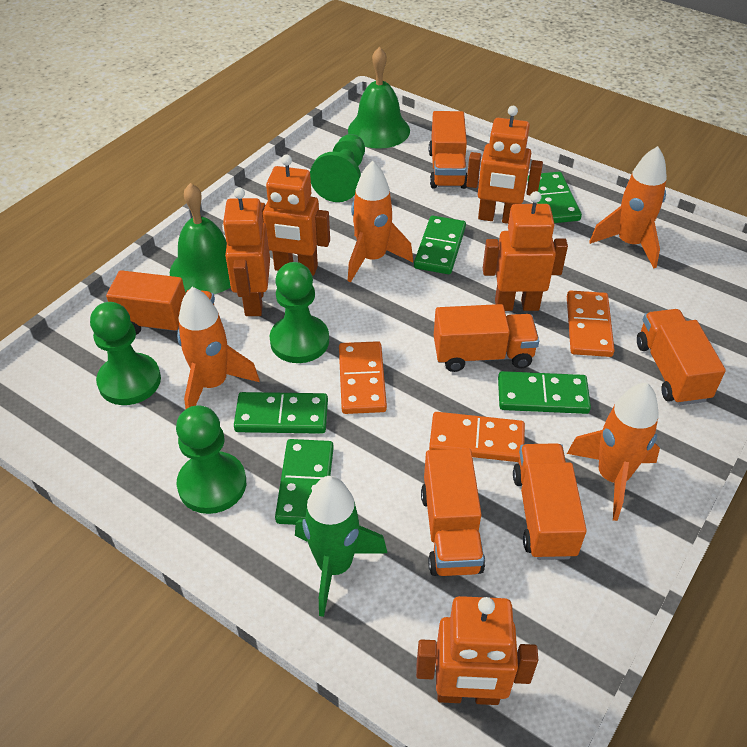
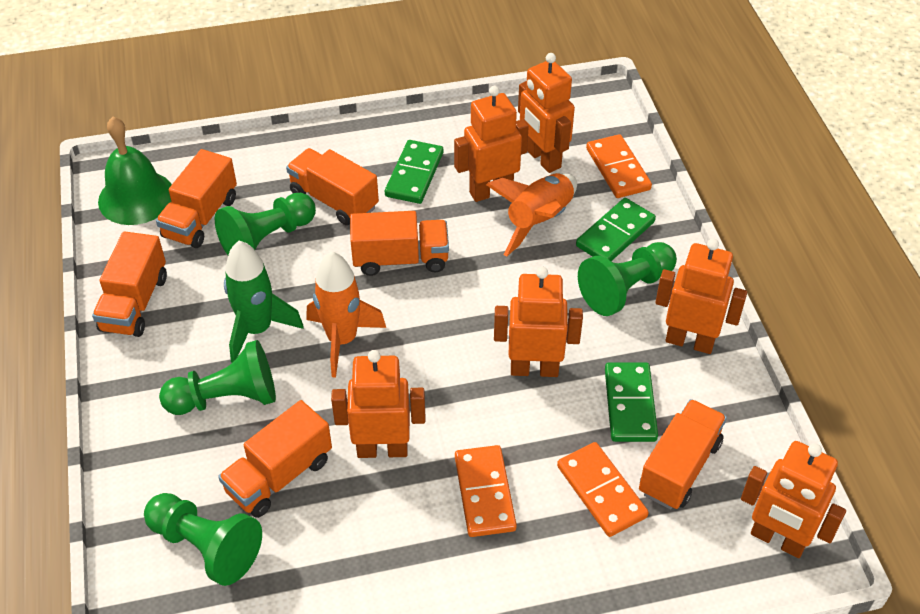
green bell: [170,183,231,294] [348,47,410,149] = 2 -> [98,117,172,225] = 1
green domino: [234,392,328,434] [275,439,334,525] [414,216,466,274] [498,371,591,414] [527,172,582,223] = 5 -> [385,140,443,204] [576,198,656,261] [605,362,658,442] = 3
orange robot: [222,187,270,316] [261,155,330,276] [416,596,538,705] [466,106,543,224] [483,191,568,311] = 5 -> [331,350,425,458] [454,86,529,202] [494,267,583,377] [518,53,575,173] [655,239,747,354] [741,441,846,558] = 6
orange rocket: [177,287,260,409] [348,161,413,283] [567,382,660,521] [589,146,667,268] = 4 -> [307,251,386,378] [486,173,577,257] = 2

